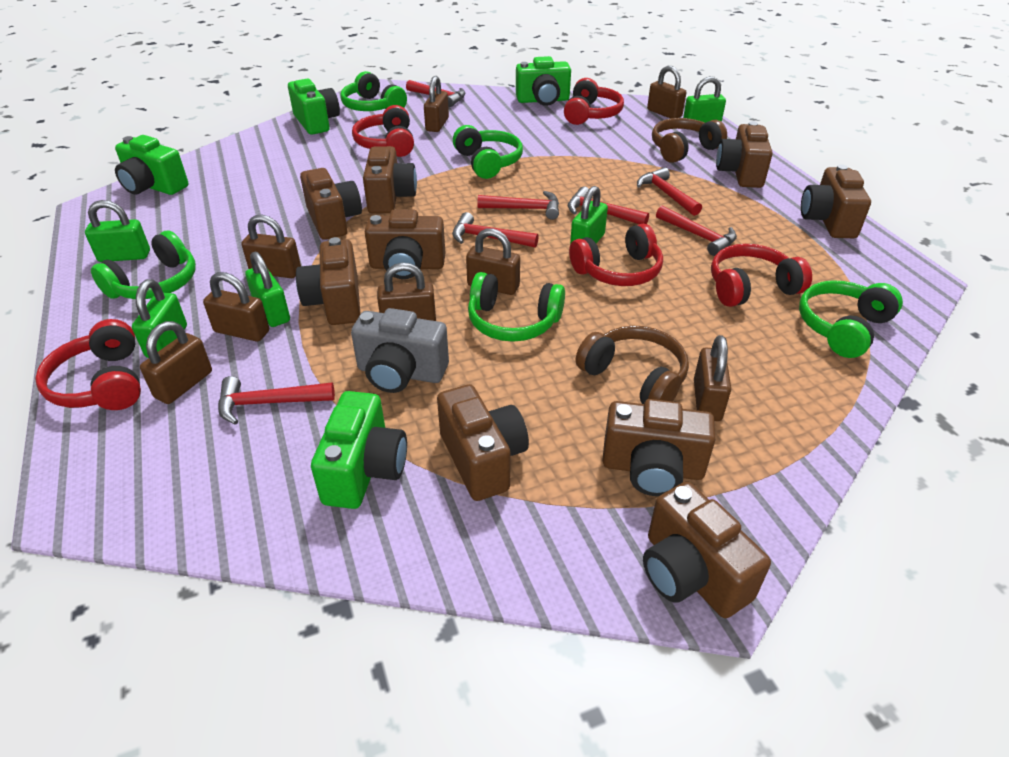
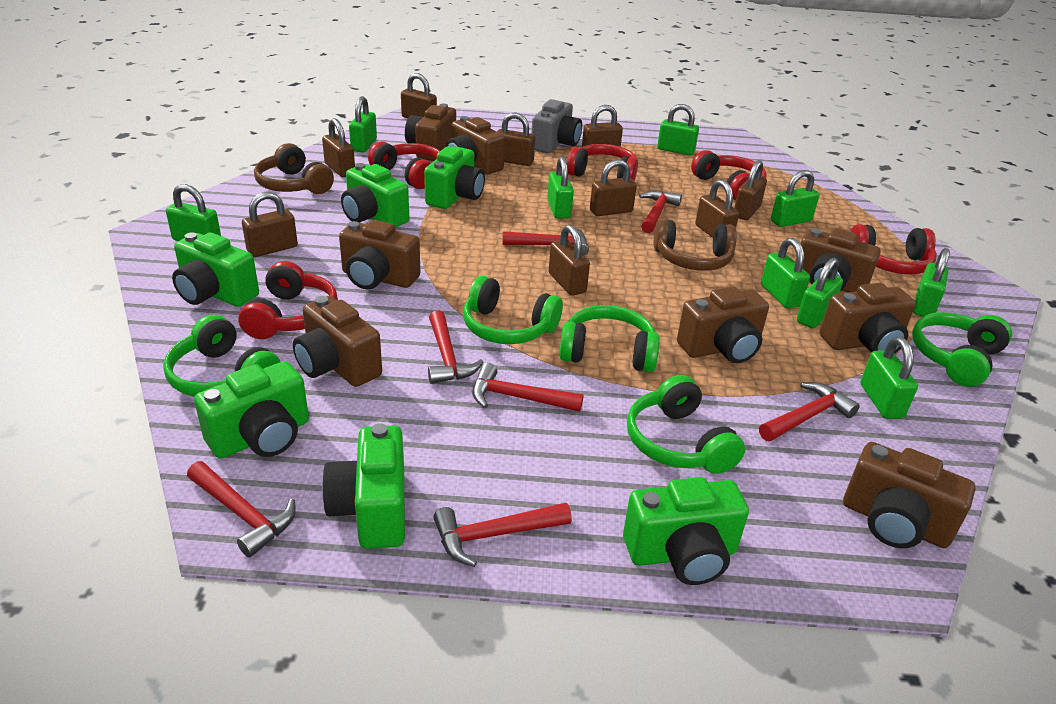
brown camera: [296,237,360,325] [300,168,362,240] [363,146,417,214] [365,209,445,279] [437,384,529,501] [602,399,715,496] [643,482,771,618] [716,121,773,188] [801,164,871,238] = 9 -> [293,296,382,387] [339,220,420,289] [405,104,456,161] [446,116,505,174] [677,286,769,363] [795,228,881,292] [820,283,916,354] [843,442,976,548] = 8
brown padlock: [140,321,212,404] [203,272,269,341] [242,215,301,278] [377,262,436,321] [424,76,449,132] [466,228,520,295] [647,66,686,119] [694,335,731,421] = 8 -> [242,192,298,257] [322,118,355,177] [401,73,437,118] [497,113,535,166] [549,225,590,296] [582,105,623,155] [590,159,637,216] [695,179,739,238] [734,160,767,220] = 9
green camera: [115,135,188,195] [288,79,340,135] [311,391,407,509] [516,56,571,106] = 4 -> [172,232,259,307] [194,361,309,459] [322,423,405,549] [341,163,409,227] [424,146,485,209] [623,477,749,585] = 6
green padlock: [85,200,150,262] [132,279,187,358] [245,251,290,327] [570,186,608,244] [683,76,726,123] = 5 -> [166,184,221,241] [349,96,377,152] [547,156,574,219] [657,104,699,155] [761,238,810,309] [771,170,819,227] [797,258,843,328] [861,337,918,419] [913,248,950,316] = 9

